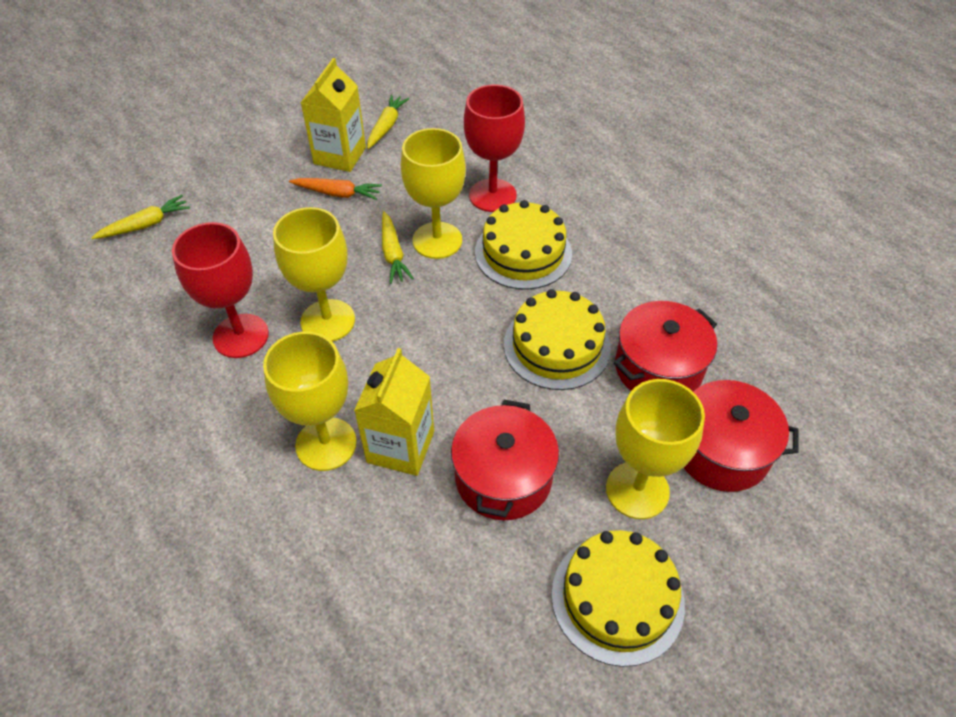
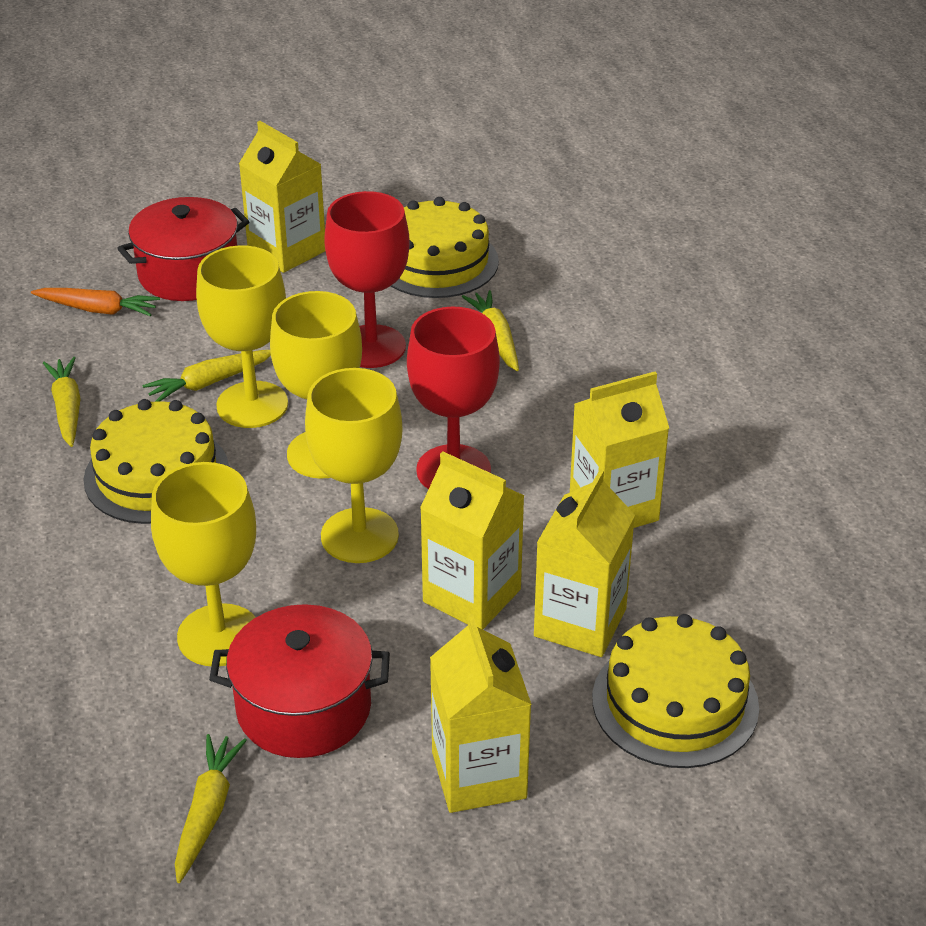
red pot: [451,400,559,520] [614,301,717,391] [683,380,799,492] = 3 -> [117,197,249,301] [209,604,390,758] = 2
yellow carrot: [91,195,190,239] [367,95,409,149] [382,211,414,284] = 3 -> [43,357,81,447] [142,350,271,402] [175,734,247,883] [462,290,519,371] = 4
yellow carton: [301,58,366,172] [354,348,434,476] = 2 -> [239,121,325,273] [420,451,524,629] [430,614,532,813] [534,469,635,657] [570,372,669,528] = 5

